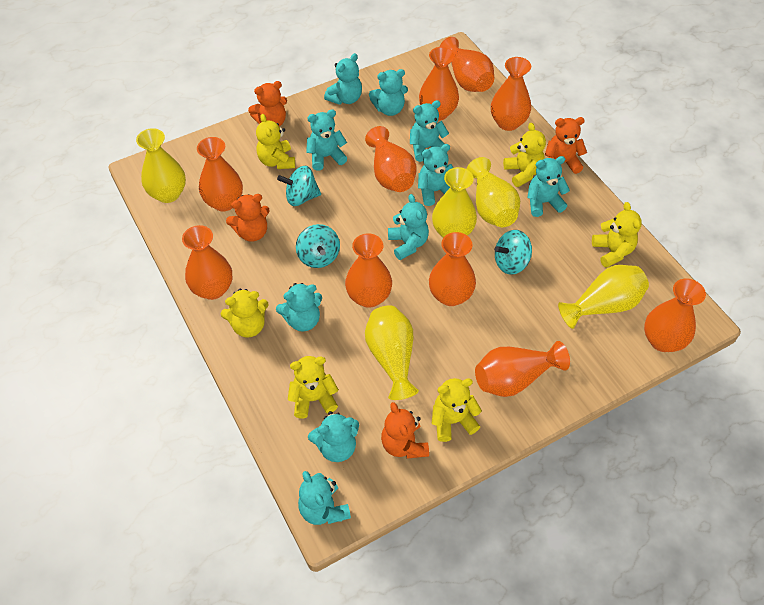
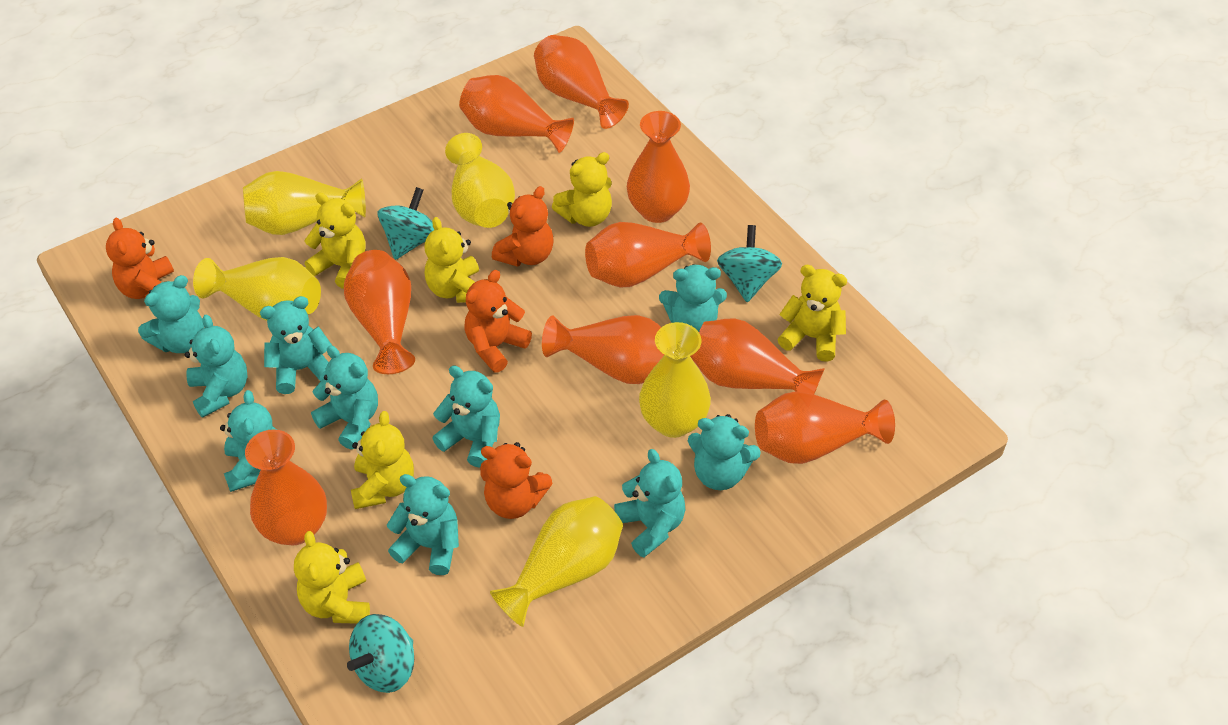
orange vase: [182,225,232,300] [197,137,243,211] [345,233,392,308] [365,126,417,192] [419,47,459,121] [429,232,476,306] [440,37,494,92] [475,341,570,397] [491,57,531,131] [644,279,706,352] = 10 -> [245,429,327,546] [344,250,415,374] [459,75,574,153] [534,35,629,129] [542,315,664,384] [585,222,711,287] [627,111,690,223] [690,318,825,394] [755,392,895,464] = 9

